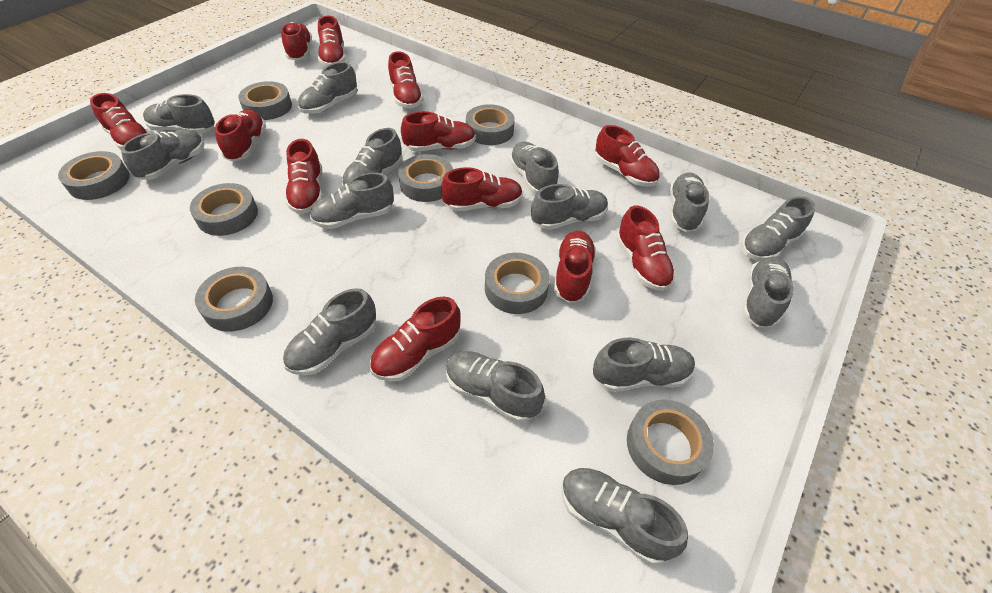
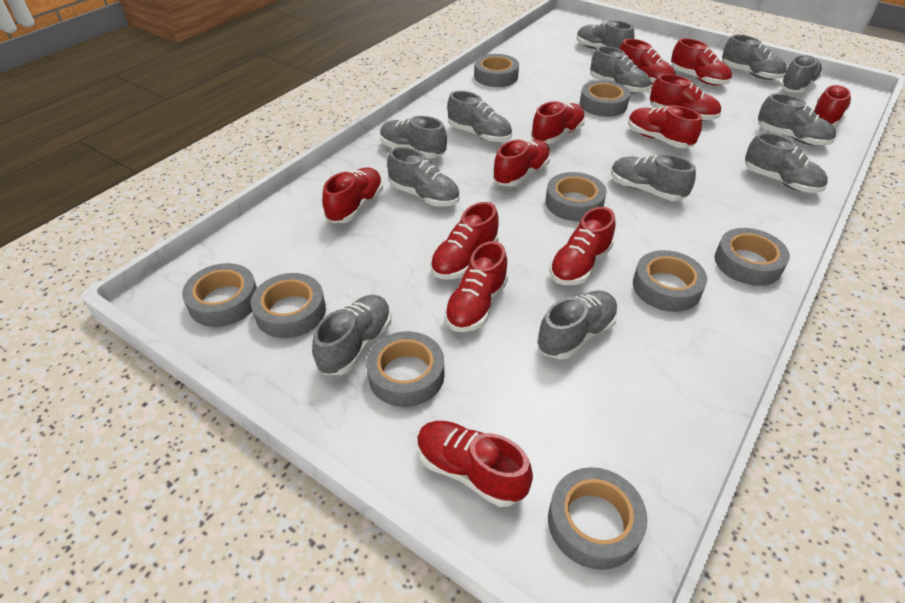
grey shoe: [121,130,204,180] [143,94,215,134] [283,288,376,375] [298,62,357,114] [310,172,394,229] [342,128,403,186] [446,351,545,423] [509,142,559,194] [531,184,608,230] [561,468,688,565] [593,338,695,392] [669,173,709,232] [741,196,816,261] [742,257,794,328] = 14 -> [312,295,392,375] [380,116,447,158] [387,147,460,207] [447,91,512,142] [537,291,618,359] [577,20,634,49] [591,46,651,93] [611,154,696,201] [722,35,787,80] [745,133,828,193] [758,93,836,146] [780,55,822,93] = 12
grey tape: [58,151,130,200] [190,183,258,236] [195,267,273,332] [238,81,292,120] [398,154,453,202] [466,104,515,145] [485,253,550,314] [627,400,714,485] = 8 -> [182,263,257,327] [251,273,326,338] [366,331,444,407] [474,54,519,87] [545,172,607,221] [548,467,647,570] [580,80,630,117] [633,250,707,312] [715,228,790,286] = 9

